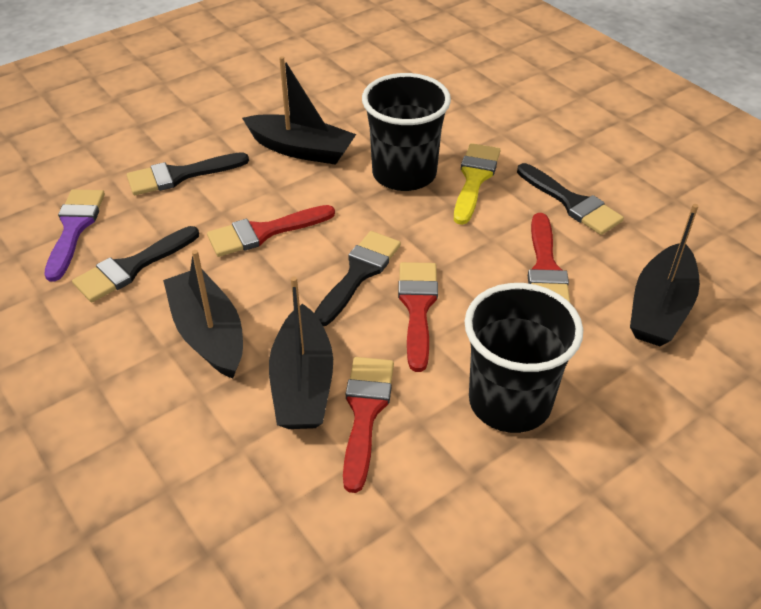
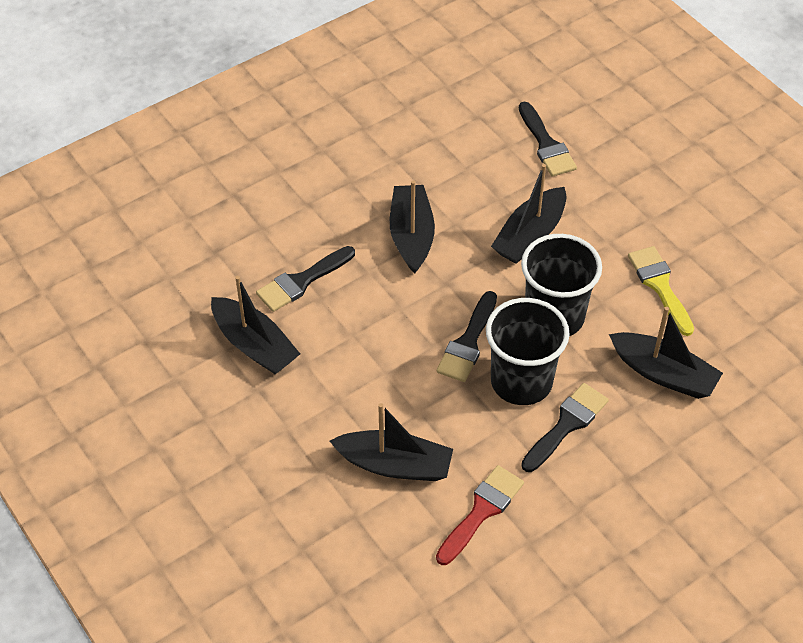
black boat: [163,250,243,379] [242,56,356,165] [269,277,333,429] [630,204,700,346] = 4 -> [211,276,300,374] [330,403,453,481] [390,180,435,273] [491,164,566,264] [609,307,723,399] = 5
purple brush: [44,189,105,282] = 1 -> none = 0
red brush: [207,205,335,257] [343,357,394,493] [398,262,438,372] [528,213,570,302] = 4 -> [436,465,524,565] = 1

